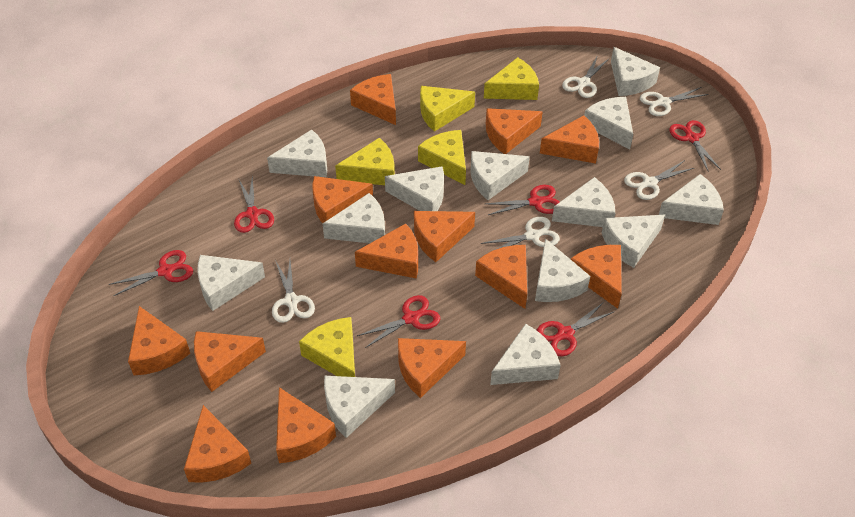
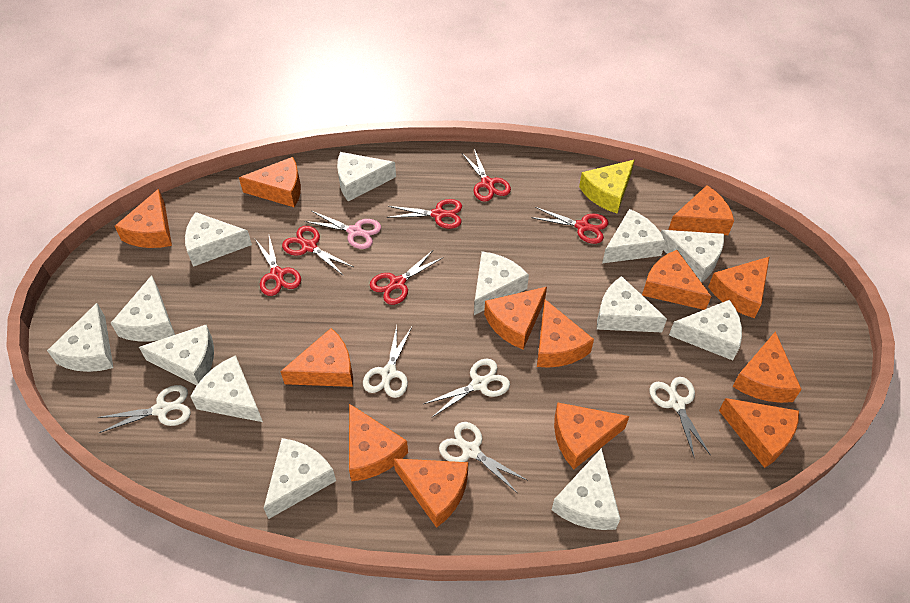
pink scissors: none = 0 -> [305,211,381,249] = 1
yellow cheese: [299,317,355,377] [335,138,395,185] [418,130,466,185] [420,86,475,132] [484,57,539,100] = 5 -> [579,160,634,214] = 1

